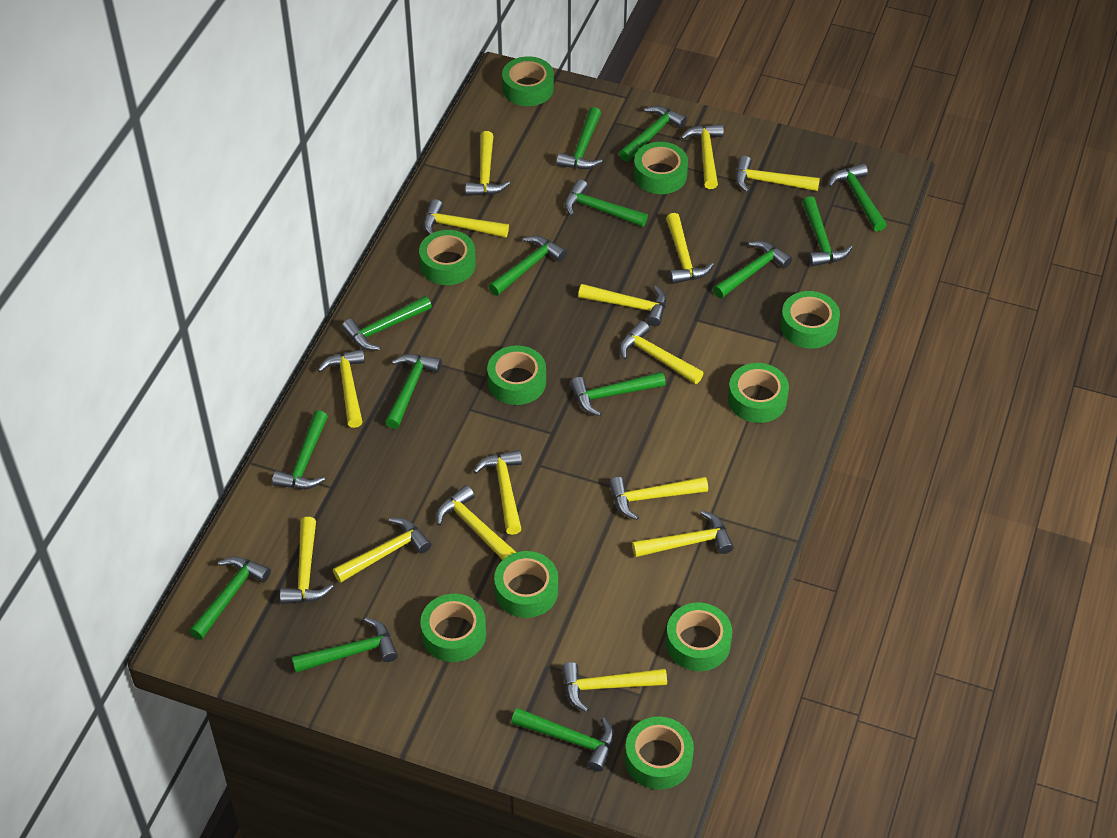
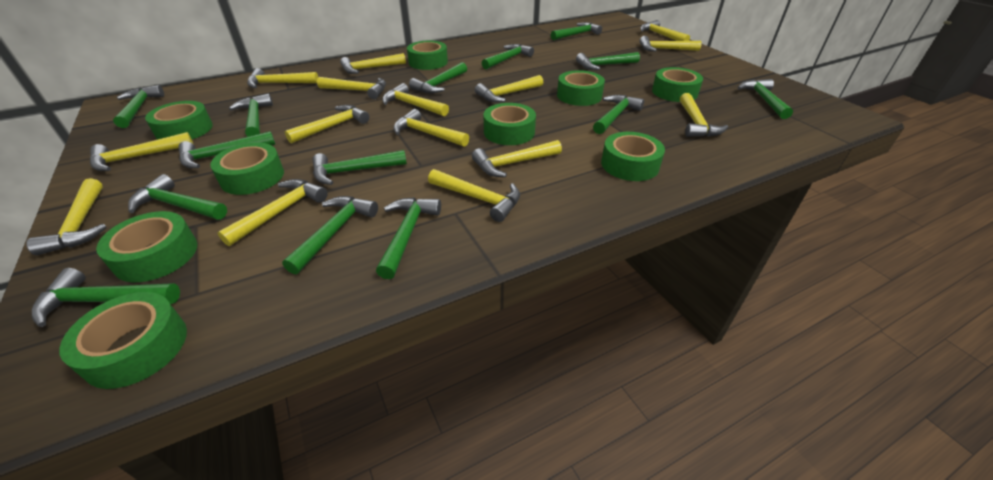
green tape: [419,230,476,285] [420,594,486,662] [487,345,546,405] [494,551,558,618] [502,56,554,106] [625,717,694,790] [634,142,688,194] [666,603,732,671] [728,363,789,423] [780,291,840,349] = 10 -> [59,292,187,389] [96,211,197,282] [145,101,213,140] [210,142,284,195] [407,41,448,70] [484,103,536,145] [557,70,605,106] [601,132,665,181] [652,67,703,102] = 9

